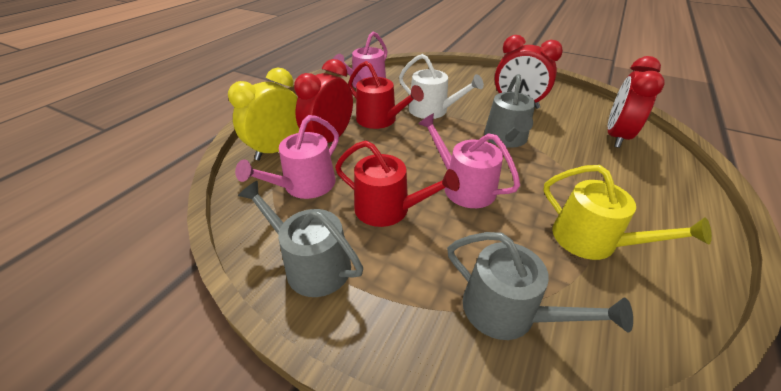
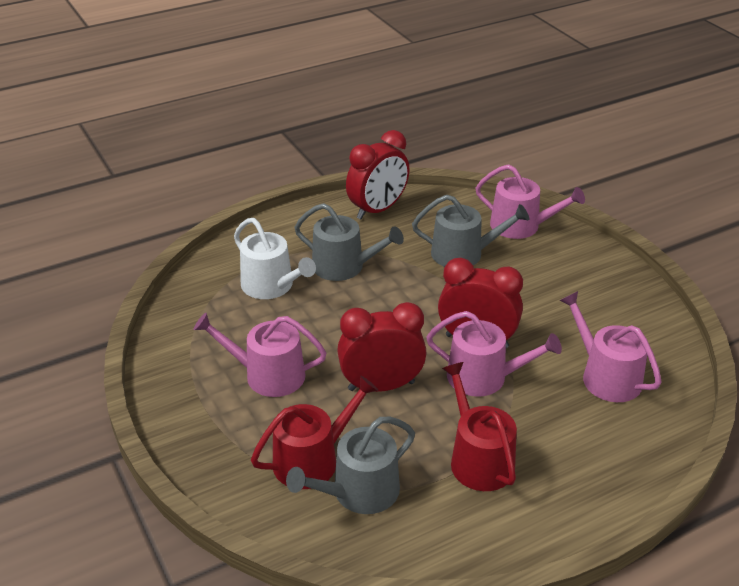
pink watering can: [235,115,339,199] [333,32,387,88] [418,113,520,208] = 3 -> [193,313,327,397] [426,311,562,397] [476,164,585,239] [559,291,662,402] = 4
yellow clock: [228,67,299,160] = 1 -> none = 0
yellow watering can: [543,165,712,260] = 1 -> none = 0

